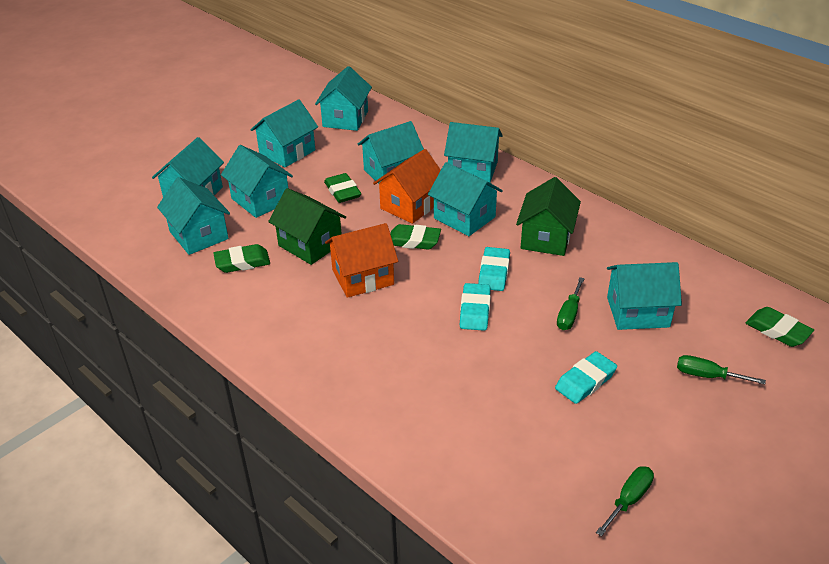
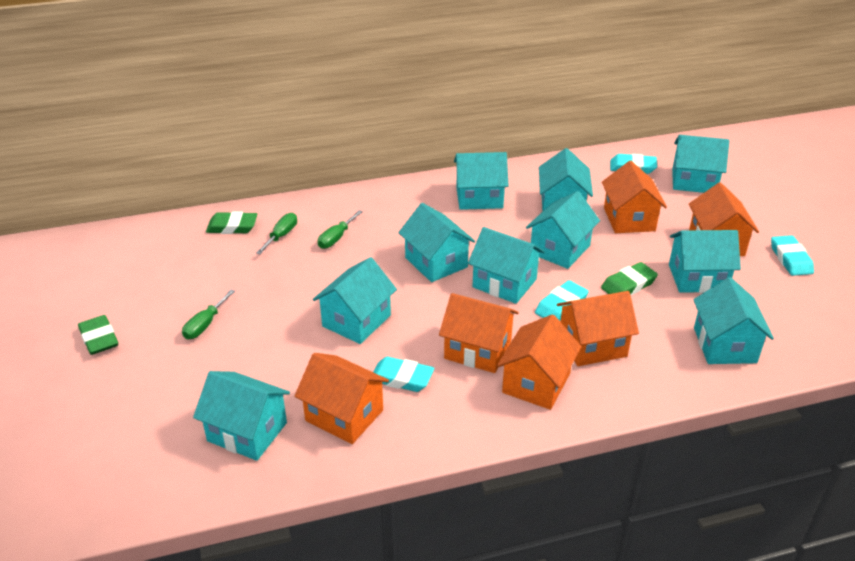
green eraser: [213,244,270,273] [324,173,361,203] [390,224,441,250] [746,307,814,347] = 4 -> [78,315,118,355] [206,211,257,234] [601,262,658,295] = 3
green house: [268,188,346,265] [516,177,581,256] = 2 -> none = 0
orange house: [325,223,398,298] [373,149,441,224] = 2 -> [294,353,389,444] [439,293,519,373] [497,314,581,410] [557,291,639,366] [602,161,667,233] [689,182,759,256] = 6
turquoise eraser: [460,283,491,331] [478,247,510,291] [555,351,617,404] = 3 -> [373,357,434,392] [535,280,588,321] [610,154,657,174] [771,235,814,276] = 4
turquoise house: [152,137,224,197] [157,177,230,255] [221,145,293,218] [251,99,318,168] [315,66,372,131] [358,121,424,184] [428,162,503,236] [444,122,503,183] [607,262,682,330] = 9 -> [193,371,290,461] [313,257,397,344] [398,203,475,282] [454,152,508,210] [468,227,545,304] [526,191,600,269] [539,148,593,212] [669,230,741,293] [672,135,729,193] [693,277,774,364] = 10

